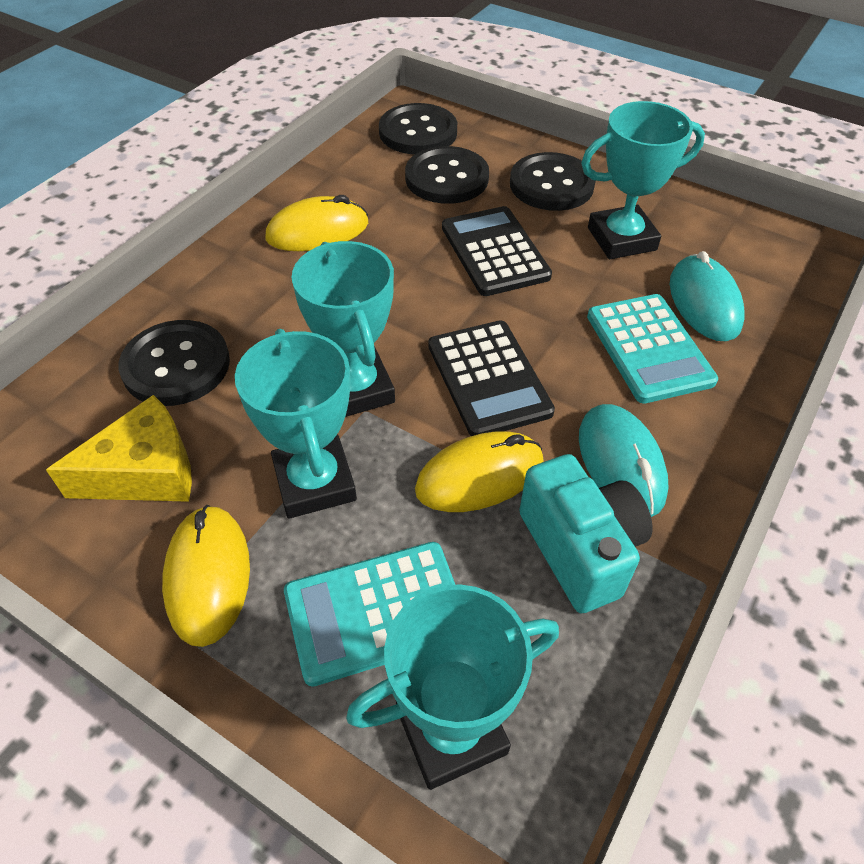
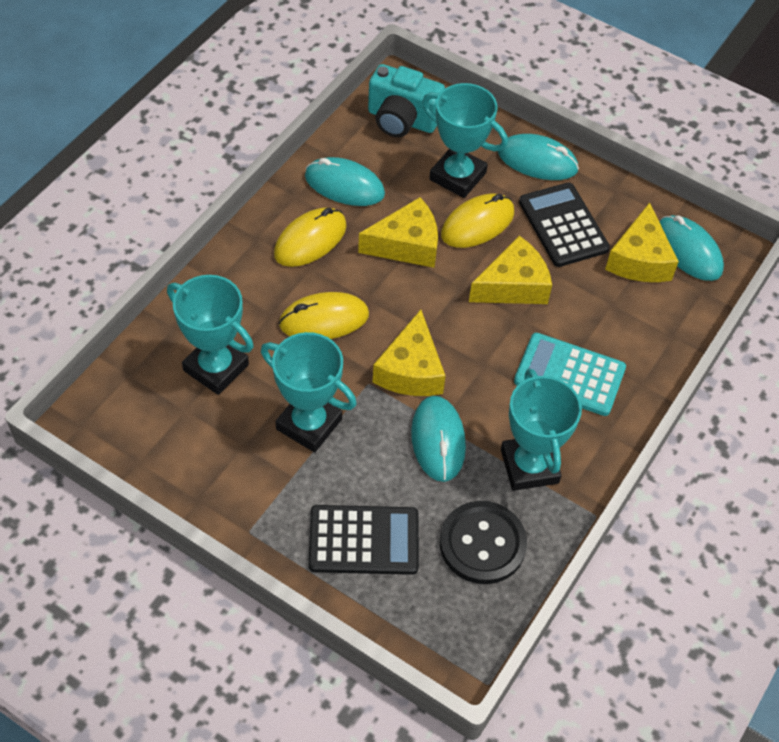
black button: [119,320,230,406] [379,103,457,154] [405,146,489,204] [510,152,596,211] = 4 -> [440,501,527,584] = 1
turquoise calculator: [284,542,455,687] [587,294,718,404] = 2 -> [514,333,626,416] = 1
turquoise mouse: [579,404,668,517] [670,251,745,341] = 2 -> [305,157,385,206] [411,396,466,482] [498,134,579,180] [659,215,724,281] = 4
yellow cheese: [46,395,192,502] = 1 -> [358,197,438,268] [373,310,446,396] [469,236,552,304] [605,202,679,282] = 4

